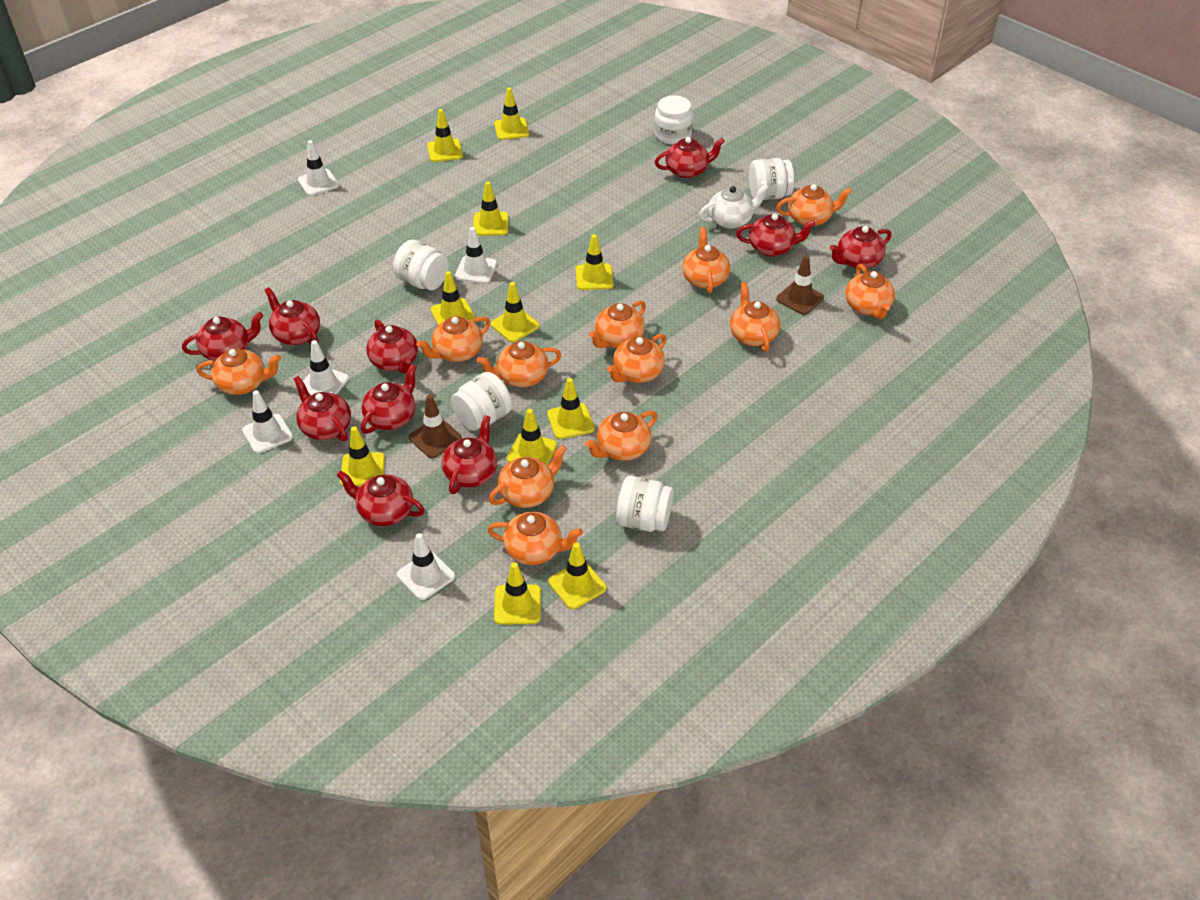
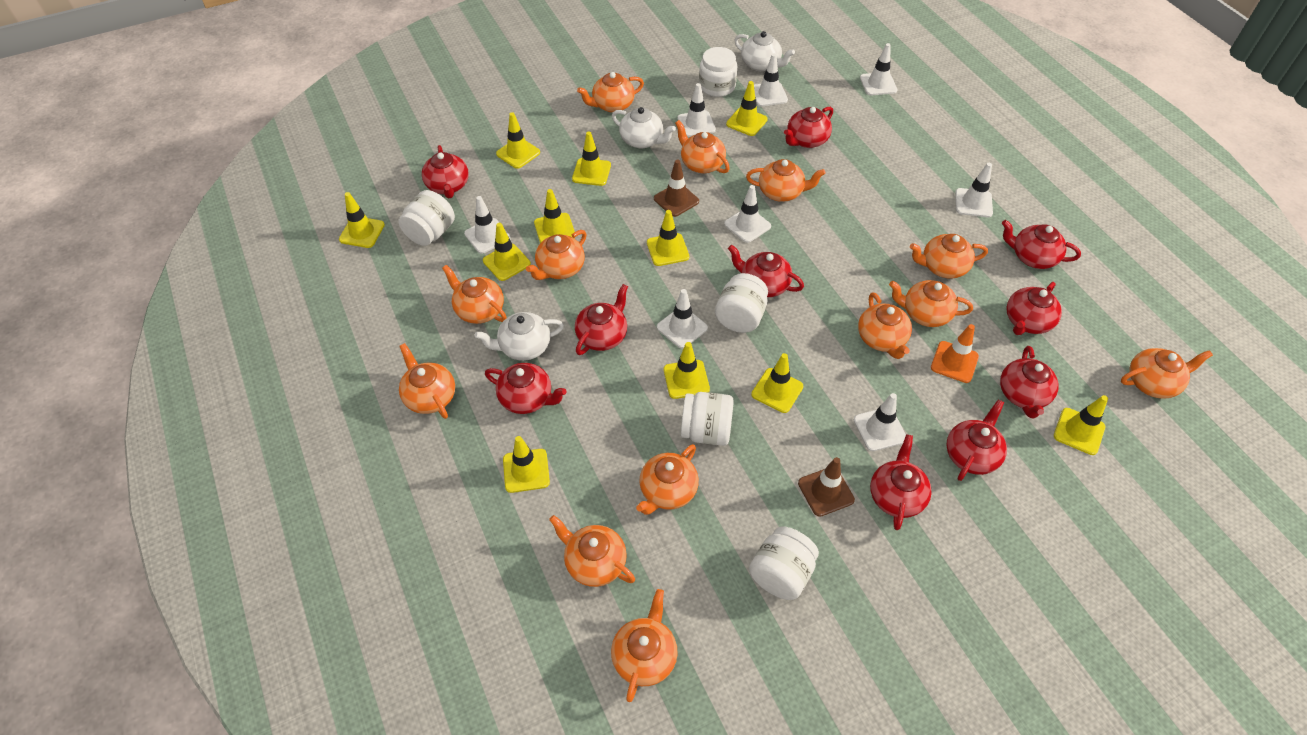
orange teapot: [197,348,281,395] [416,316,490,362] [477,341,561,387] [487,512,583,565] [489,445,567,508] [585,411,657,461] [589,300,646,348] [607,334,666,383] [682,227,730,294] [730,282,780,352] [776,184,852,226] [845,264,895,319] = 12 -> [399,343,455,419] [442,265,507,324] [526,230,587,280] [549,515,635,587] [577,72,644,113] [611,589,678,702] [636,444,699,515] [675,120,730,173] [746,159,826,202] [858,292,912,359] [889,280,973,327] [910,234,988,279] [1121,348,1213,399] = 13
orange traffic cone: none = 0 -> [931,324,979,383] = 1
white teapot: [699,184,769,229] = 1 -> [475,312,564,361] [612,107,676,148] [734,31,795,71] = 3
white traffic cone: [242,390,293,453] [298,140,339,196] [303,340,349,396] [397,533,455,600] [455,227,497,284] = 5 -> [464,196,511,254] [657,289,708,348] [677,83,716,137] [724,185,771,243] [754,54,788,106] [854,393,906,451] [860,43,897,96] [955,163,993,217] = 8

